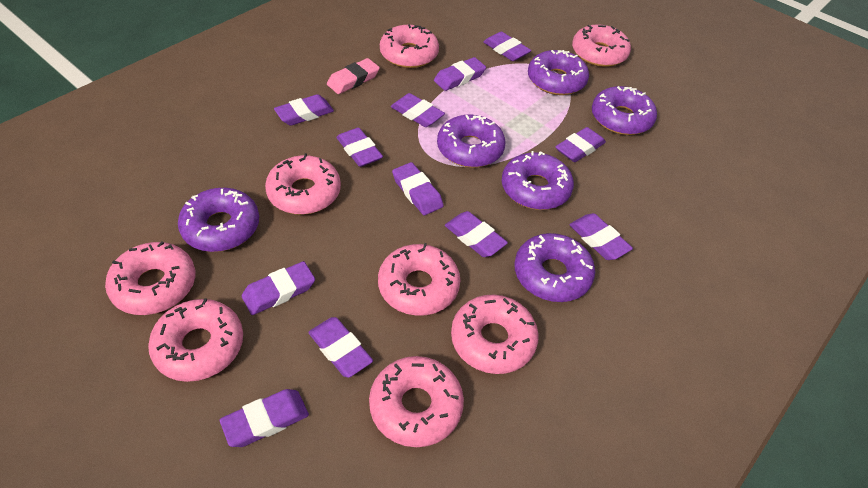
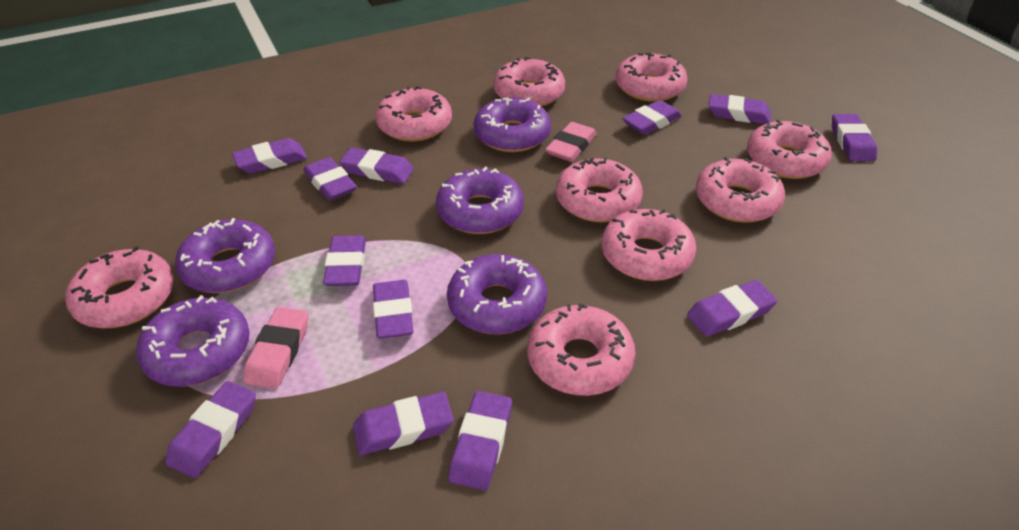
pink donut: [105,241,195,315] [148,298,243,382] [265,153,341,215] [369,356,464,447] [378,243,461,316] [380,24,439,68] [451,295,539,374] [572,25,631,67] = 8 -> [65,246,174,329] [375,86,452,141] [493,57,565,107] [527,303,635,396] [556,157,643,222] [601,209,696,281] [615,53,688,102] [696,157,785,223] [747,120,832,179] = 9
pink eraser: [327,58,380,94] = 1 -> [243,307,308,389] [545,122,597,162] = 2
purple donut: [178,188,259,252] [437,115,506,168] [502,151,574,210] [514,233,595,302] [528,50,589,95] [592,86,657,135] = 6 -> [136,295,250,387] [175,218,275,293] [436,167,524,234] [447,254,547,334] [473,97,551,152] = 5

